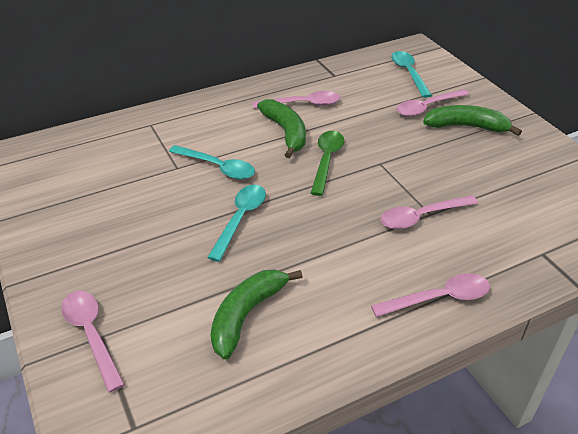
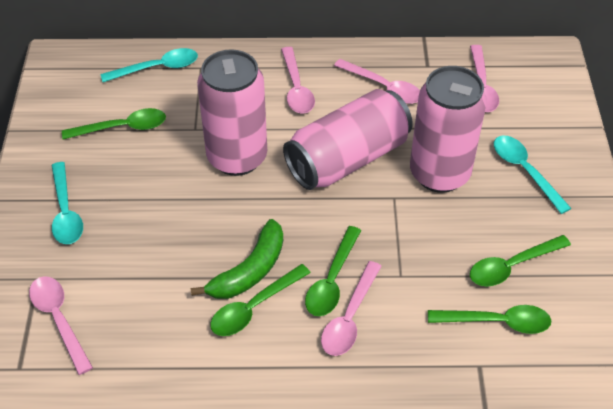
green banana: [210,270,302,359] [257,99,306,158] [423,105,522,136] = 3 -> [191,219,283,299] = 1
green spoon: [311,131,344,196] = 1 -> [62,108,166,139] [210,264,311,336] [305,226,361,316] [428,305,551,334] [470,235,571,286] = 5
pink can: none = 0 -> [197,49,267,176] [283,89,413,190] [410,66,487,193] = 3

